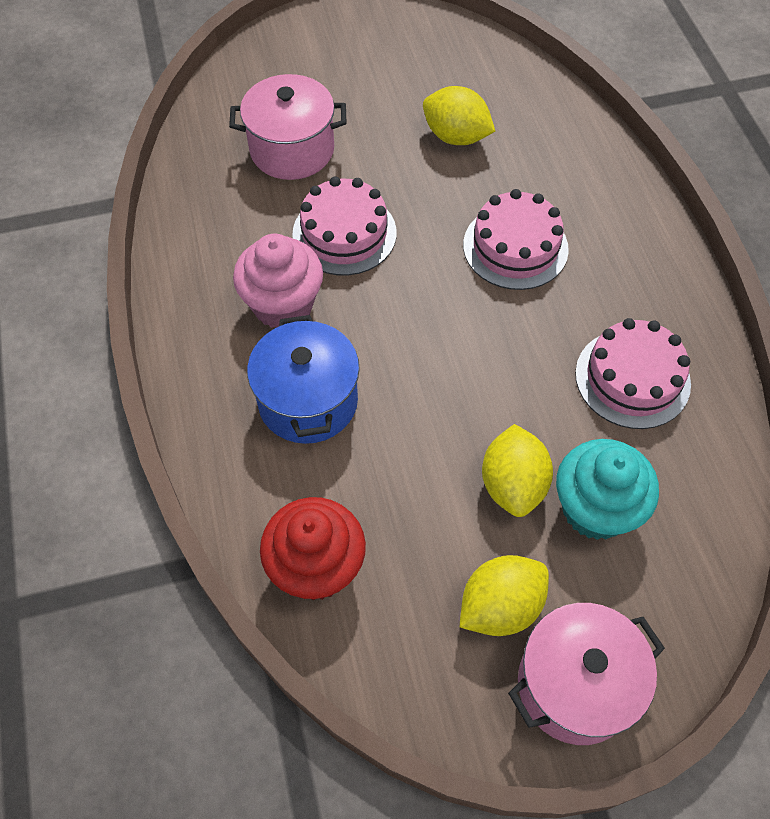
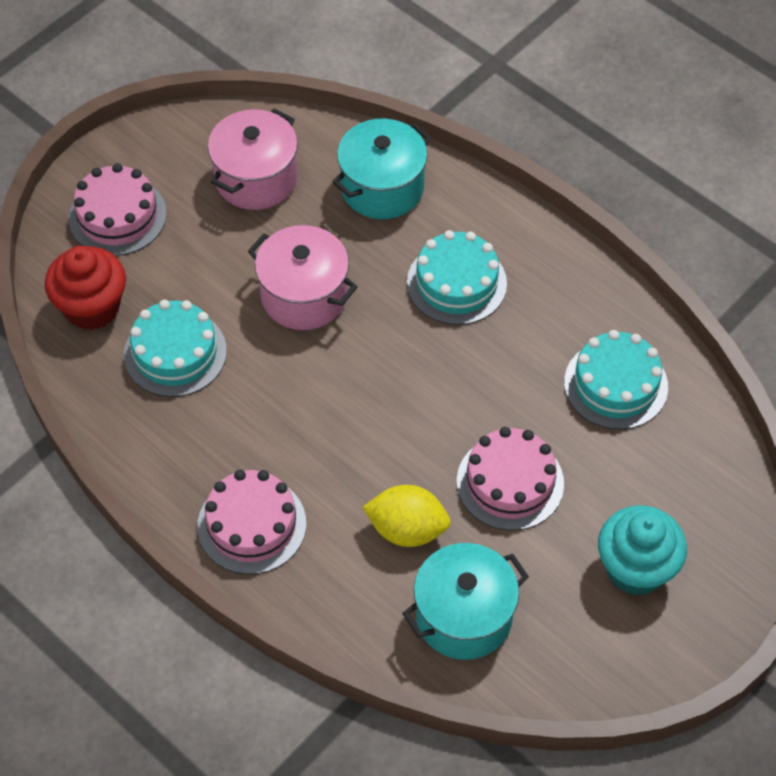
blue pot: [247,315,360,444] = 1 -> none = 0
pink cupcake: [233,234,323,328] = 1 -> none = 0
turquoise cake: none = 0 -> [124,300,227,397] [407,230,507,325] [564,330,668,430] = 3
turquoise pot: none = 0 -> [332,119,432,219] [402,543,529,660] = 2
yellow lemon: [423,86,495,145] [460,555,549,636] [482,424,553,517] = 3 -> [363,485,451,547] = 1

